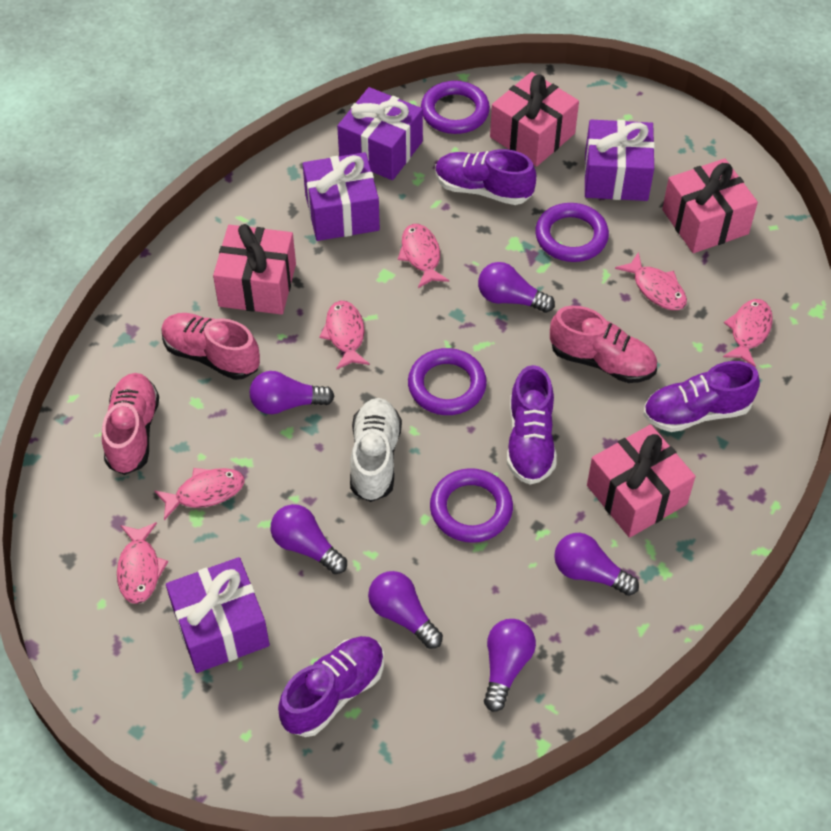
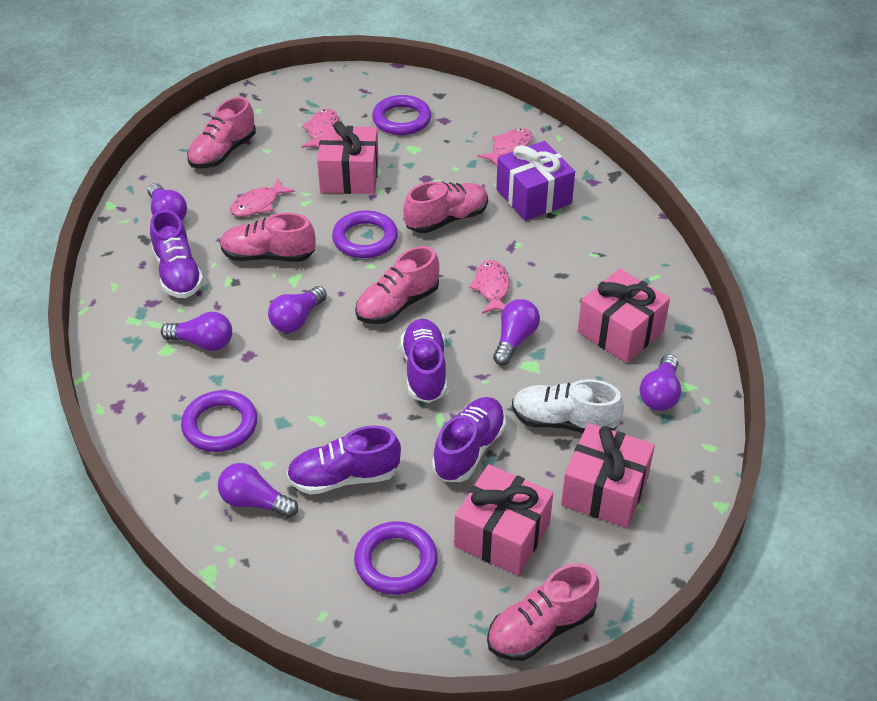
pink fish: [117,522,168,604] [154,468,245,520] [320,301,370,370] [398,224,449,288] [615,252,687,310] [723,299,773,367] = 6 -> [230,178,295,217] [301,109,339,148] [469,260,509,314] [477,128,533,166] = 4
pink shoe: [102,373,159,475] [162,313,260,380] [550,306,657,383] = 3 -> [187,97,256,169] [220,213,315,262] [355,246,439,324] [403,181,488,233] [487,563,599,661] = 5
purple gift: [166,557,270,673] [303,152,380,241] [337,87,423,180] [584,120,655,201] = 4 -> [496,141,575,221] = 1

